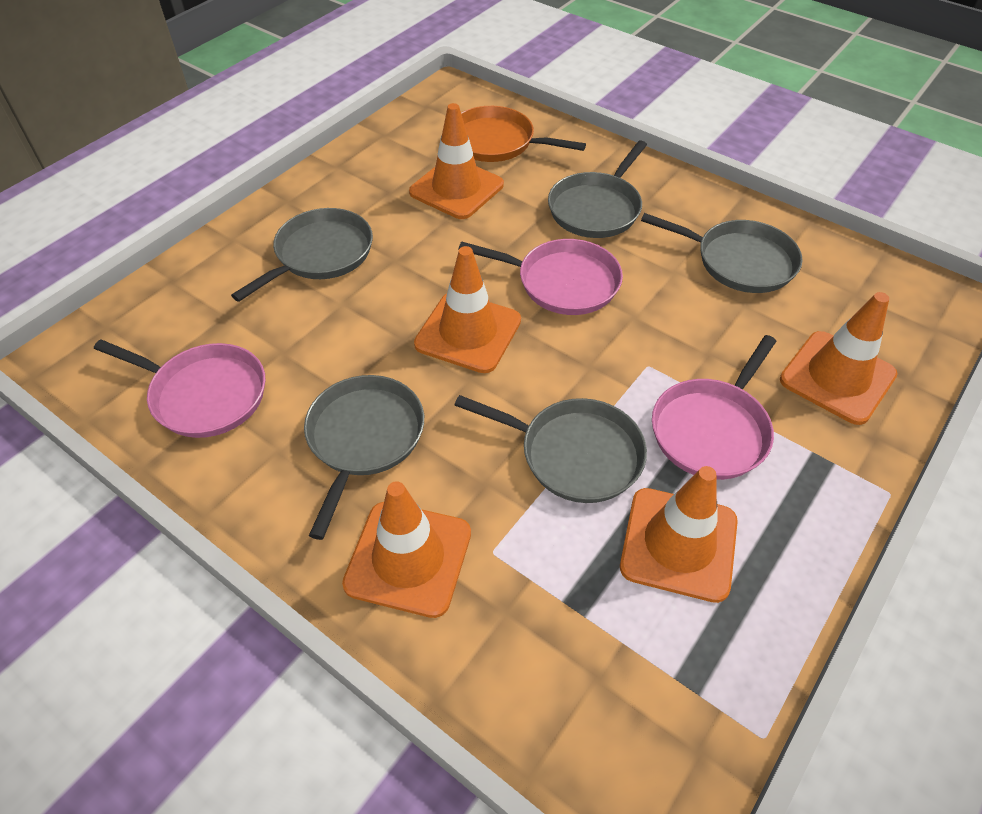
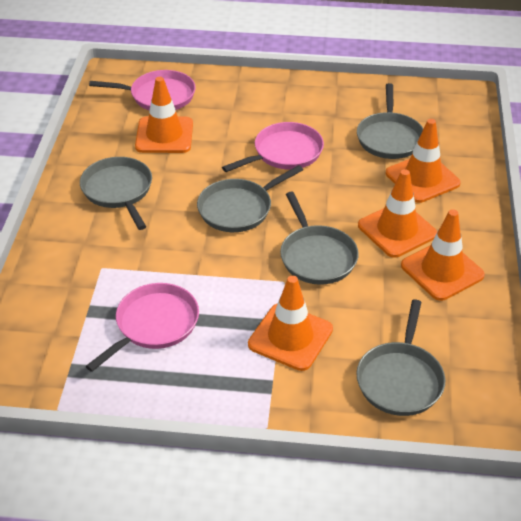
orange pan: [461,106,586,162] = 1 -> none = 0

